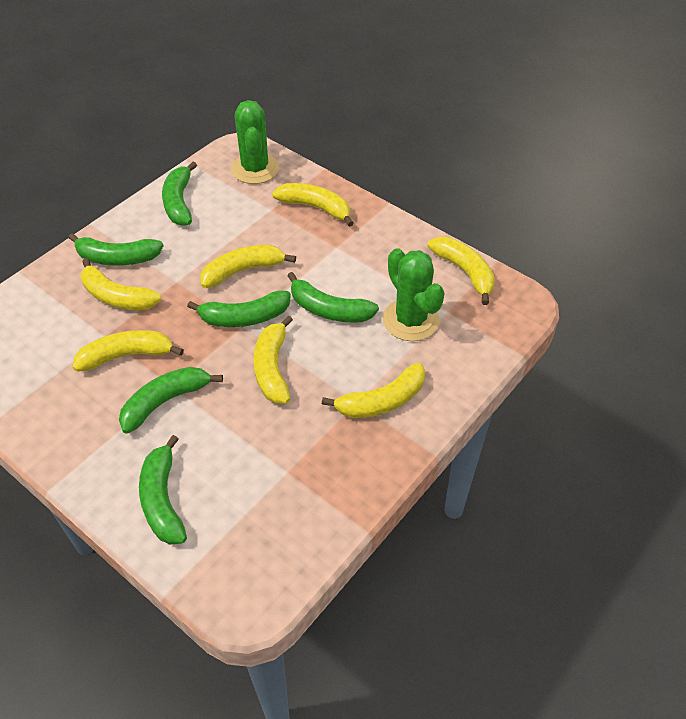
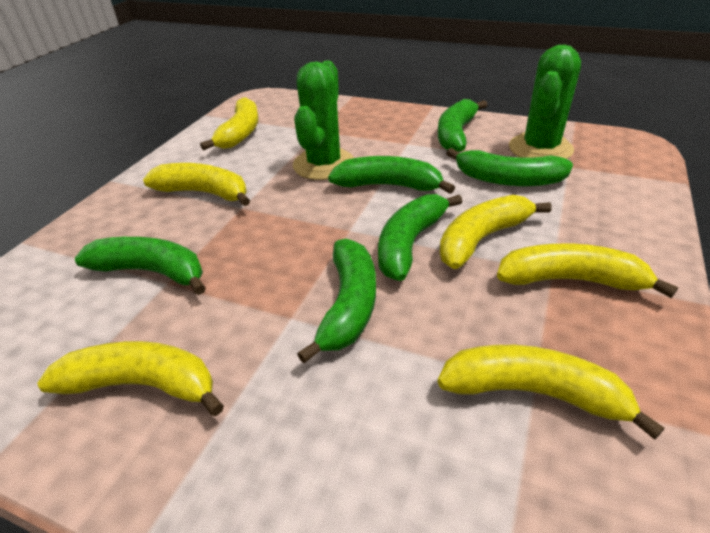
yellow banana: [73,330,184,372] [81,258,161,310] [200,245,296,288] [253,316,293,404] [272,183,354,227] [322,363,425,418] [428,237,495,305] = 7 -> [37,341,224,416] [143,163,250,206] [200,97,259,150] [438,345,664,440] [439,195,552,269] [497,244,678,298] = 6

